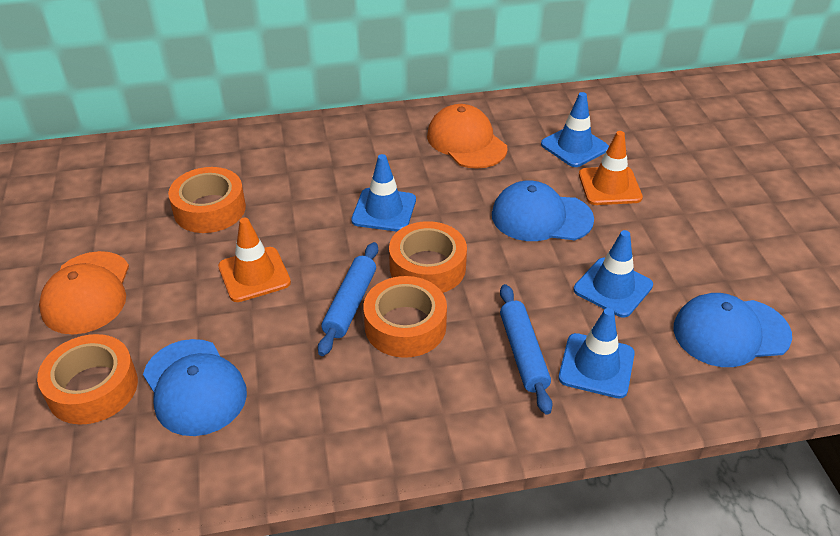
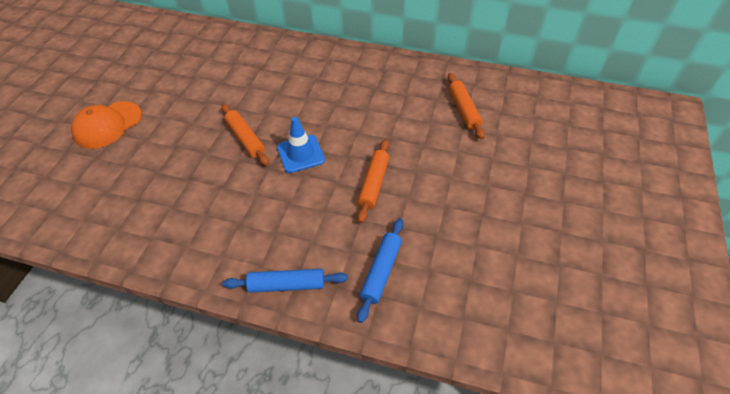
blue cap: [143,339,247,436] [492,181,594,241] [673,293,792,367] = 3 -> none = 0
blue traffic cone: [351,154,416,232] [541,92,609,167] [558,308,635,398] [574,230,653,318] = 4 -> [277,117,325,173] = 1
orange cap: [39,251,129,334] [427,104,507,169] = 2 -> [71,101,142,149] = 1
orange rolling pin: none = 0 -> [221,104,269,166] [357,139,389,223] [448,73,485,140] = 3
orange tape: [37,334,138,425] [168,167,246,233] [363,276,447,358] [389,221,467,293] = 4 -> none = 0
orange traffic cone: [218,218,291,302] [579,131,643,205] = 2 -> none = 0

